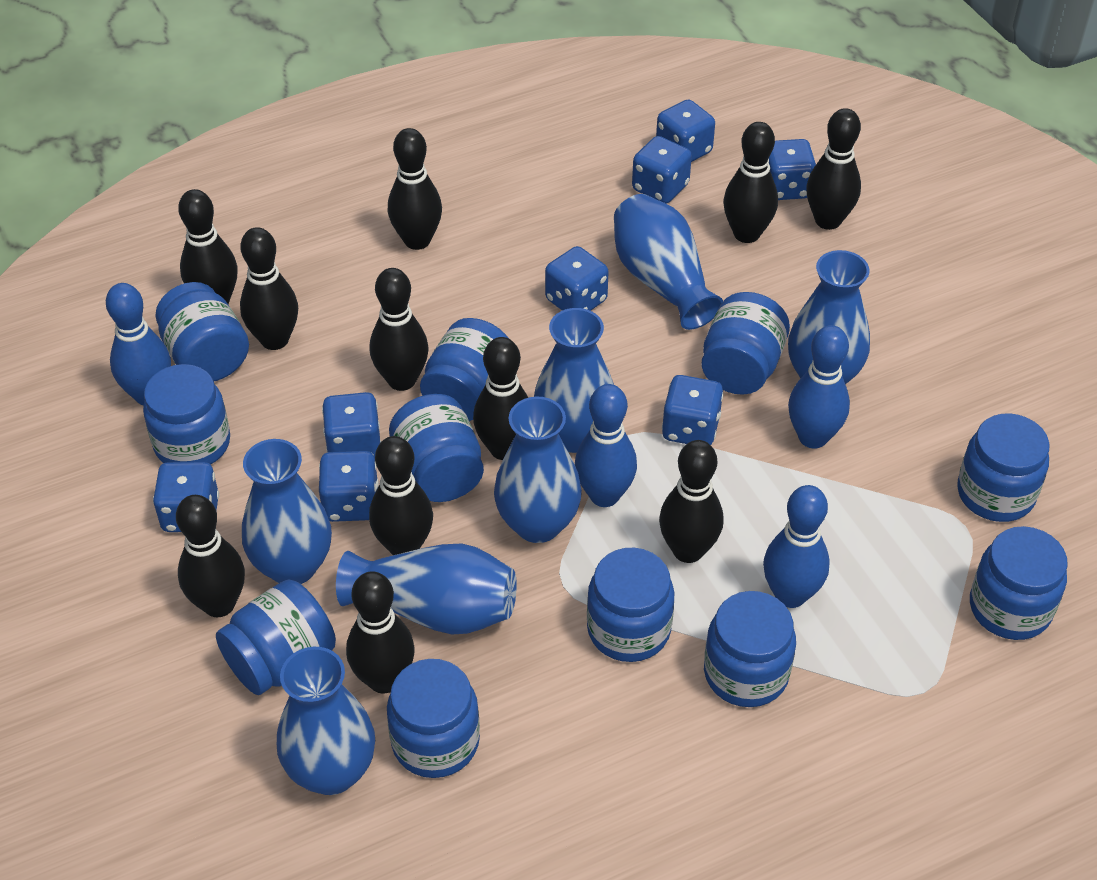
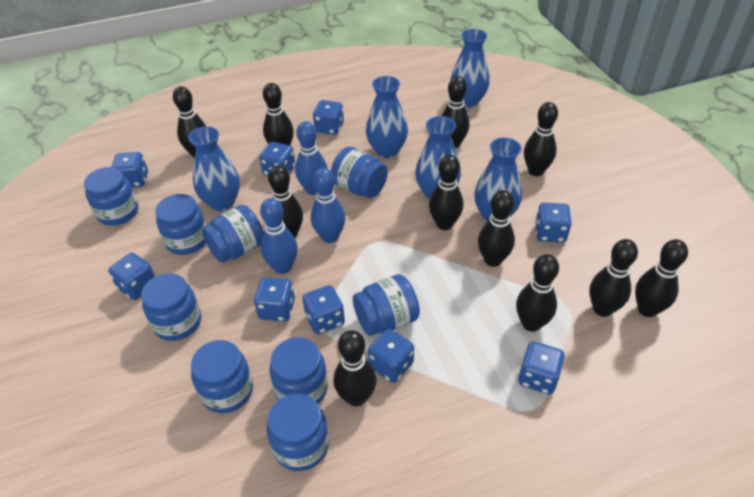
blue bowling pin: [106,283,171,405] [575,384,637,507] [763,485,830,608] [788,325,850,449] = 4 -> [260,198,298,274] [295,121,327,195] [311,168,345,243] = 3
blue dice: [153,462,219,532] [319,451,379,522] [322,392,381,458] [545,246,609,311] [632,136,692,204] [656,100,715,162] [662,375,723,445] [769,139,816,200] = 8 -> [108,253,155,300] [112,152,148,188] [254,277,295,321] [259,142,295,176] [302,285,345,334] [313,100,344,135] [368,329,414,383] [518,341,565,394] [535,203,572,243] = 9
blue jar: [143,364,230,465] [155,282,249,381] [216,579,336,695] [387,659,480,778] [389,394,484,502] [420,318,509,421] [587,548,675,662] [701,292,790,395] [704,591,796,707] [957,413,1050,522] [970,526,1068,640] = 11 -> [84,167,138,226] [141,273,201,341] [155,194,207,255] [191,340,253,413] [202,205,264,263] [267,394,329,471] [270,337,328,404] [331,147,388,198] [353,274,420,336] = 9
blue vase: [242,439,332,584] [277,647,375,795] [336,543,517,634] [494,396,582,543] [534,308,614,453] [614,194,723,330] [788,250,870,384] = 7 -> [188,126,240,211] [366,76,408,158] [415,116,461,200] [450,29,490,108] [474,137,522,222] = 5

